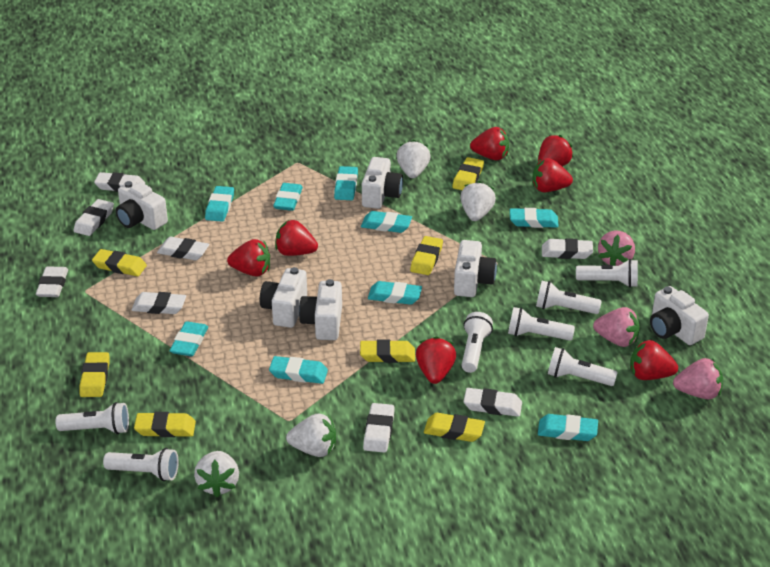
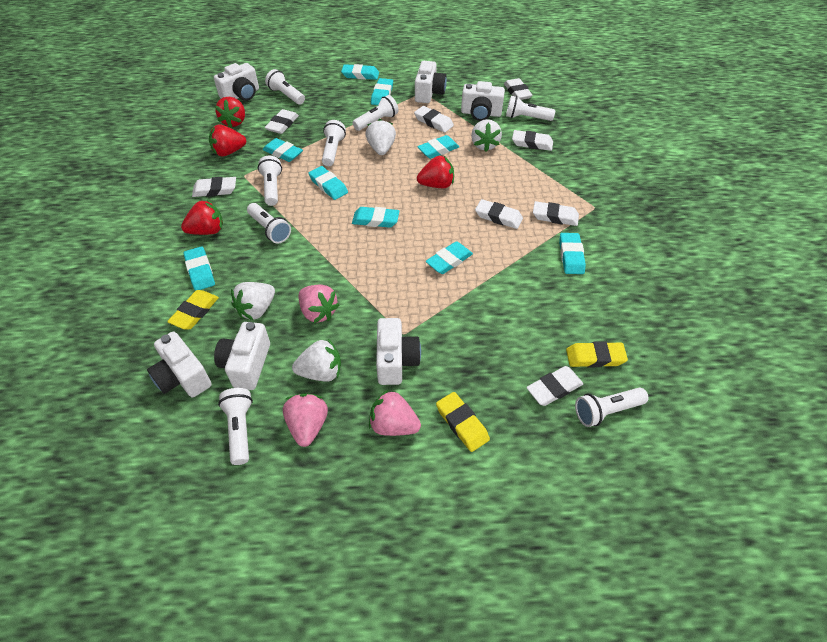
red strawberry: [227,239,270,277] [275,220,318,256] [416,336,456,384] [470,127,509,160] [532,158,573,192] [538,135,573,166] [630,340,678,380] = 7 -> [181,200,223,235] [209,124,246,157] [215,97,245,128] [417,156,454,188] = 4
white flashlight: [55,402,129,434] [103,448,179,481] [461,312,493,373] [508,307,575,341] [536,281,601,314] [548,347,618,386] [576,259,638,287] = 7 -> [218,388,253,465] [247,203,291,243] [258,156,282,206] [265,69,305,105] [322,120,346,166] [352,95,399,131] [506,96,555,121] [575,388,648,427] = 8
yellow eraser: [79,352,109,397] [92,249,147,277] [134,412,196,437] [360,339,415,363] [410,236,443,275] [424,413,485,442] [452,157,484,190] = 7 -> [167,290,219,329] [436,392,490,452] [566,341,628,367] = 3

